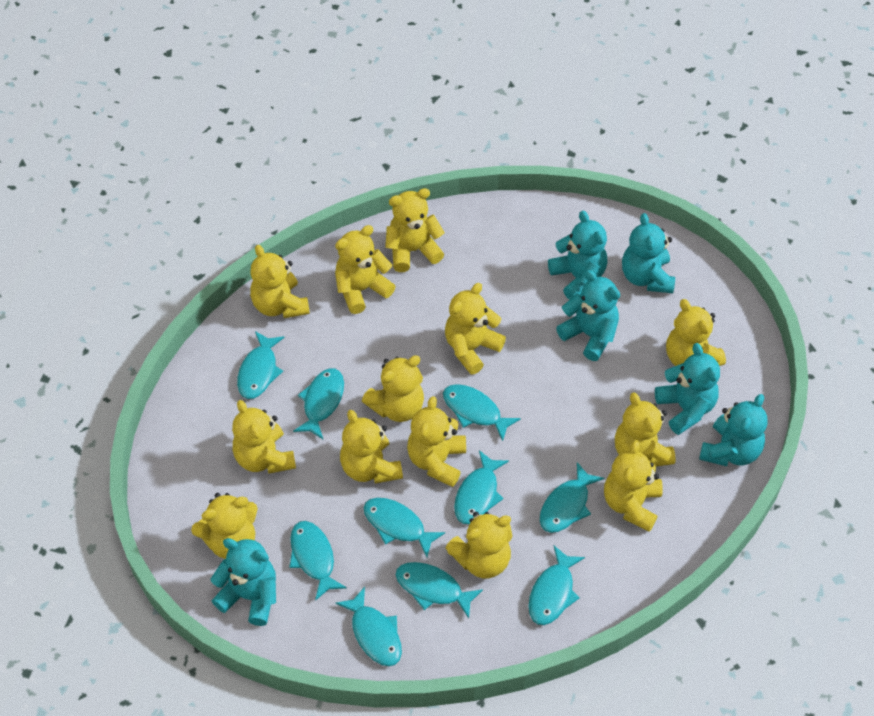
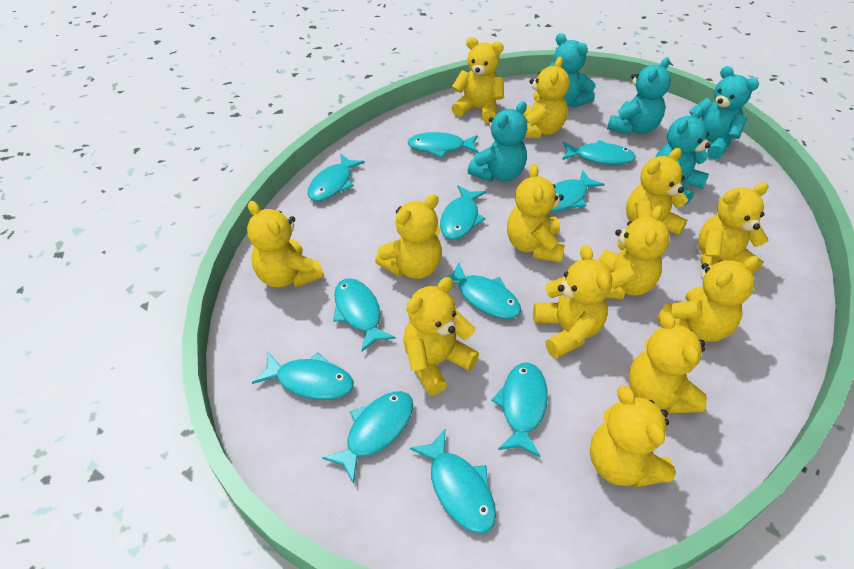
turquoise fish: [237,331,285,399] [289,521,347,601] [293,368,344,439] [335,587,402,666] [363,498,445,557] [396,562,483,618] [443,384,521,441] [454,450,509,524] [529,546,585,625] [540,462,604,533] = 10 -> [252,352,354,400] [307,154,365,201] [322,391,413,484] [333,278,396,351] [408,132,478,158] [410,429,496,534] [437,263,521,319] [440,185,486,240] [491,362,548,457] [550,170,605,212] [562,140,636,165] = 11
turquoise teddy bear: [211,538,276,626] [548,211,608,300] [556,270,620,361] [622,213,675,293] [655,343,720,435] [699,394,768,466] = 6 -> [468,101,527,182] [550,33,596,108] [607,57,671,135] [655,107,710,205] [689,66,759,159] = 5

